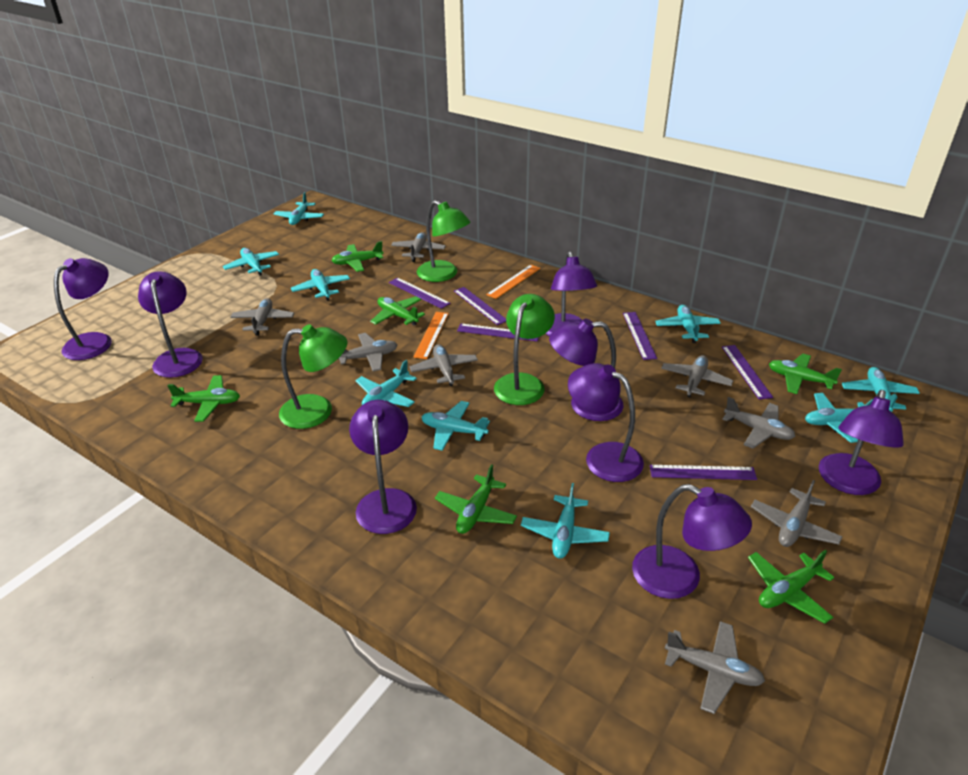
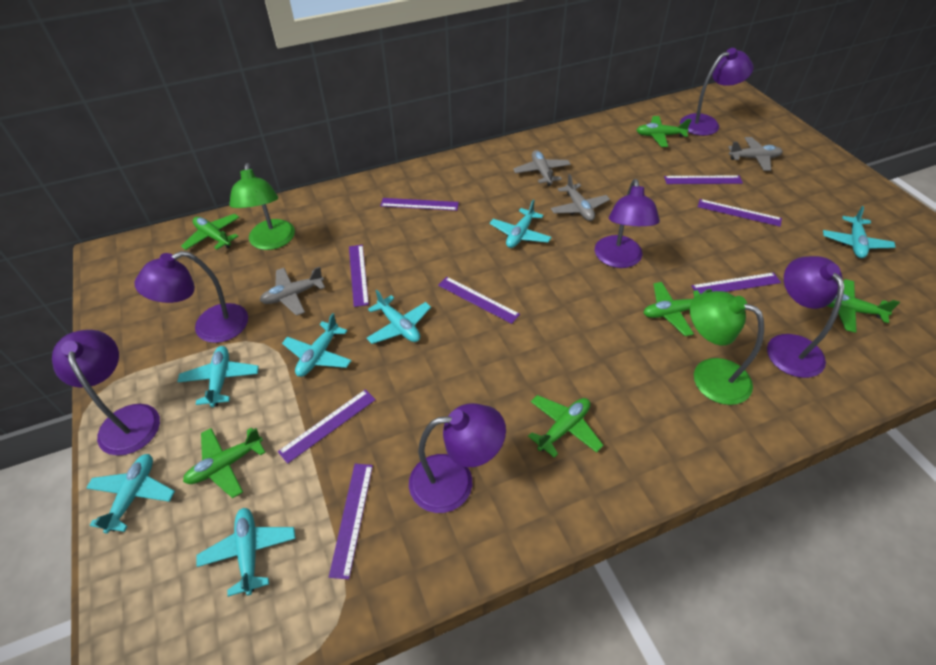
green lamp: [279,324,347,429] [417,200,470,282] [494,294,555,405] = 3 -> [229,163,295,250] [690,291,764,405] = 2
grey plane: [231,298,294,336] [338,333,397,372] [391,232,446,262] [410,344,478,386] [661,355,733,398] [665,621,765,714] [722,397,796,449] [751,480,842,547] = 8 -> [260,267,325,316] [513,150,571,186] [551,174,610,221] [728,137,783,171] = 4
orange ruler: [413,312,449,359] [486,265,540,299] = 2 -> none = 0
purple lamp: [54,258,112,360] [138,271,203,378] [349,400,417,534] [545,252,597,336] [549,318,624,421] [568,363,644,482] [632,484,752,599] [819,390,904,495] = 8 -> [52,330,160,456] [134,251,248,343] [409,403,506,513] [595,179,660,268] [680,48,754,136] [767,256,844,378] = 6
purple ruler: [389,277,450,309] [454,287,506,325] [457,323,539,341] [623,312,657,360] [650,465,757,480] [722,345,773,400] = 6 -> [278,389,376,464] [329,464,373,579] [349,245,369,307] [380,198,459,211] [438,277,520,324] [664,175,743,184] [691,272,781,294] [698,199,782,227] = 8
turquoise plane: [223,248,279,276] [274,192,324,225] [291,269,350,301] [355,360,417,407] [422,401,490,451] [521,483,610,559] [655,305,721,343] [805,393,873,443] [842,367,920,412] = 9 -> [86,454,175,534] [177,346,259,407] [196,508,296,597] [282,313,352,377] [366,290,431,344] [490,199,552,248] [823,206,896,258] = 7

